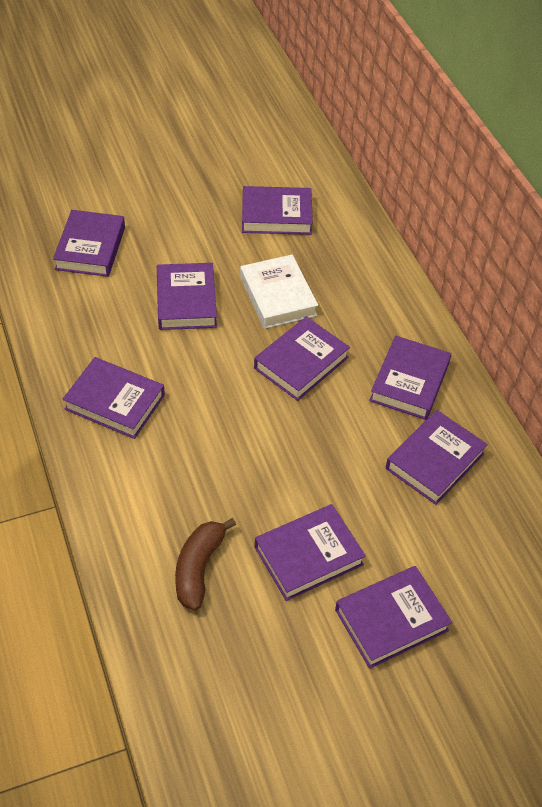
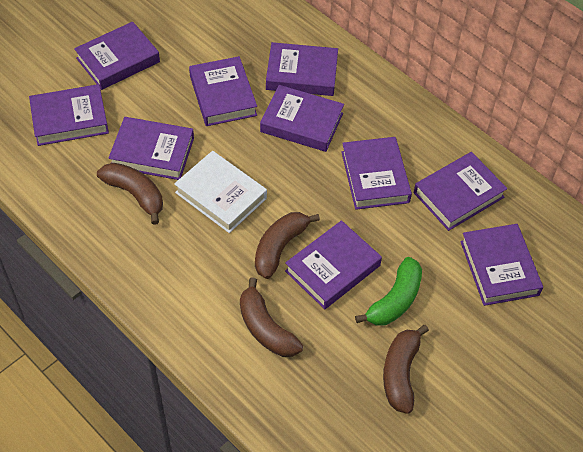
brown banana: [175,518,236,610] = 1 -> [97,163,163,225] [240,277,303,357] [255,212,320,279] [383,325,429,414] = 4
green banana: none = 0 -> [355,257,422,326] = 1
purple book: [53,210,125,277] [63,357,165,439] [157,263,217,330] [242,186,313,235] [254,317,350,401] [255,504,366,601] [335,566,452,669] [369,336,451,420] [386,410,488,505] = 9 -> [29,84,109,146] [74,22,160,90] [108,117,194,180] [189,56,257,126] [260,85,344,152] [266,42,338,96] [285,220,382,309] [341,137,412,210] [414,152,508,231] [460,224,543,306] = 10

